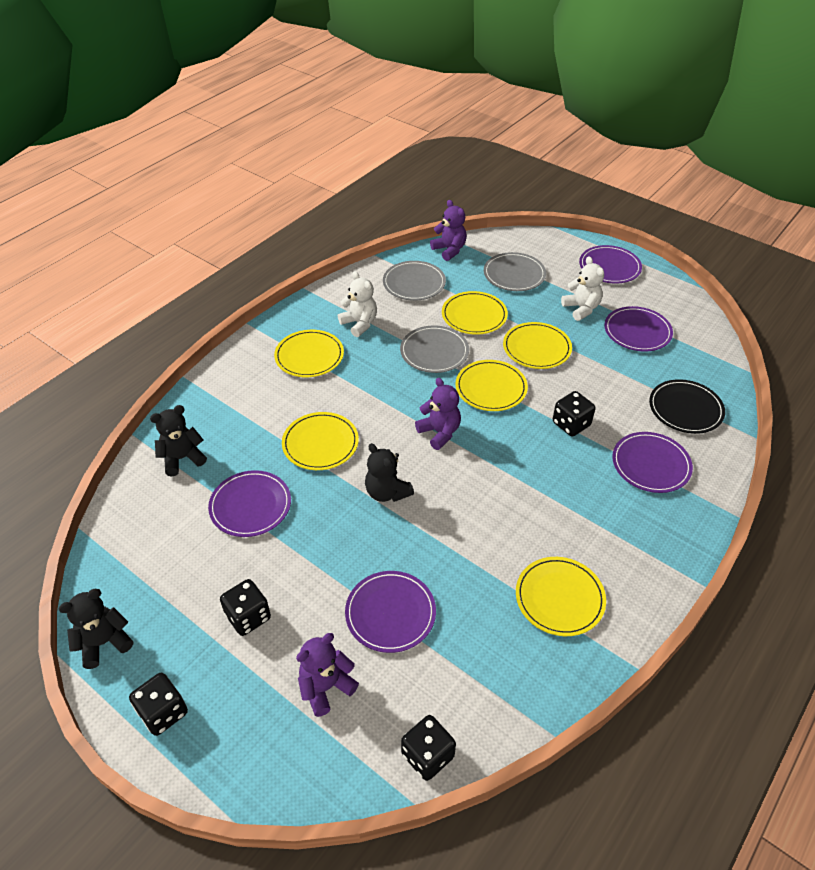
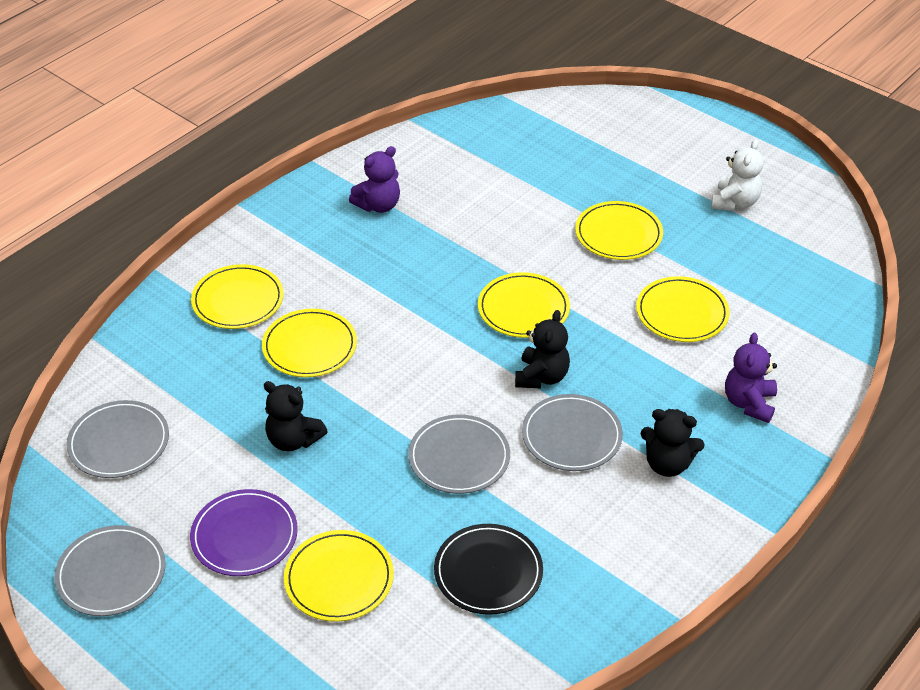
black dice: [129,673,188,736] [220,579,271,636] [401,715,456,781] [553,391,595,437] = 4 -> none = 0
grey plate: [383,261,446,301] [400,326,469,373] [484,252,546,291] = 3 -> [54,525,166,616] [67,400,169,478] [408,415,510,494] [522,394,623,471] = 4
purple plate: [208,470,291,537] [345,571,436,653] [579,245,642,283] [604,306,673,352] [612,432,693,493] = 5 -> [190,489,298,576] = 1
purple teddy bear: [296,633,359,717] [415,378,461,450] [430,200,467,261] = 3 -> [349,146,400,213] [725,333,777,423] = 2
white teddy bear: [338,271,377,337] [561,257,604,321] = 2 -> [711,139,763,211] = 1

